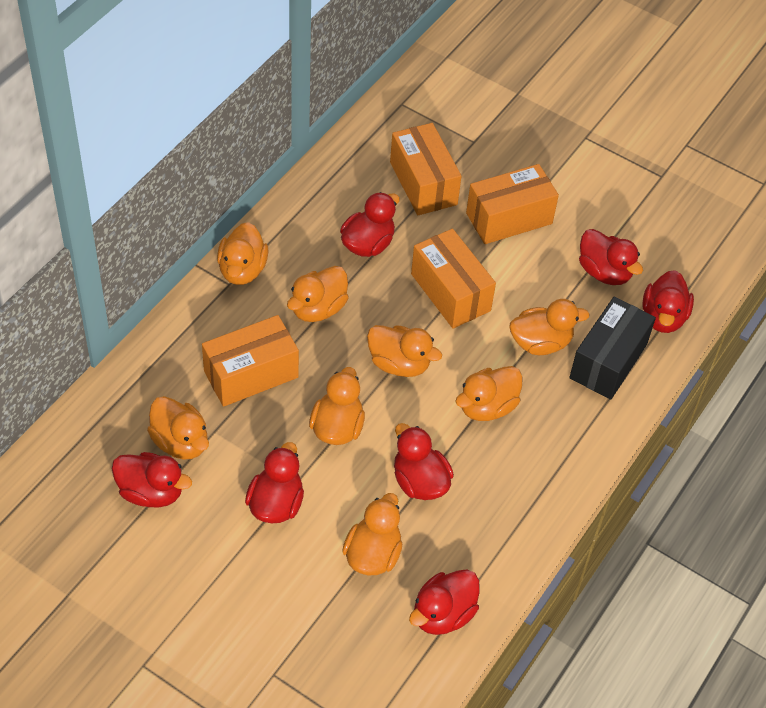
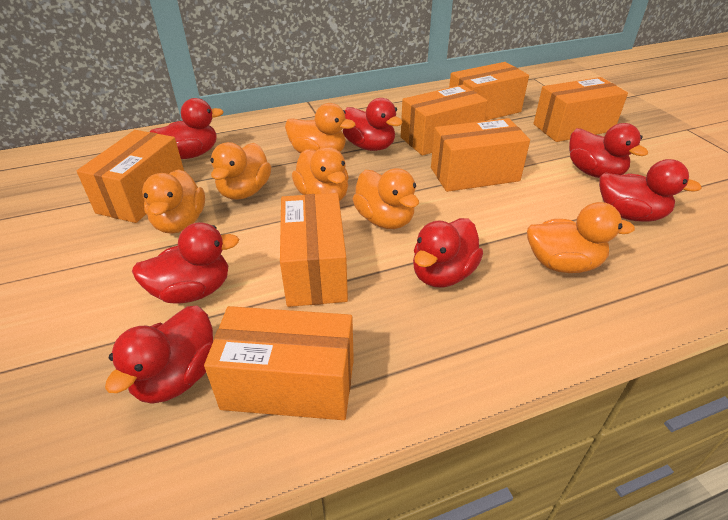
black box: [569,296,656,400] = 1 -> none = 0
orange box: [202,315,299,407] [390,123,462,215] [411,229,496,329] [466,164,559,244] = 4 -> [77,130,184,223] [204,306,354,420] [280,193,348,307] [401,85,488,155] [431,118,530,192] [449,62,529,121] [533,77,628,142] = 7
orange duck: [147,396,209,460] [217,222,268,285] [287,266,349,322] [309,367,365,445] [342,493,403,575] [367,325,442,377] [455,366,523,421] [510,299,589,355] = 8 -> [142,169,205,234] [210,142,271,200] [285,103,356,153] [292,147,349,201] [353,168,419,229] [527,202,635,273] = 6

